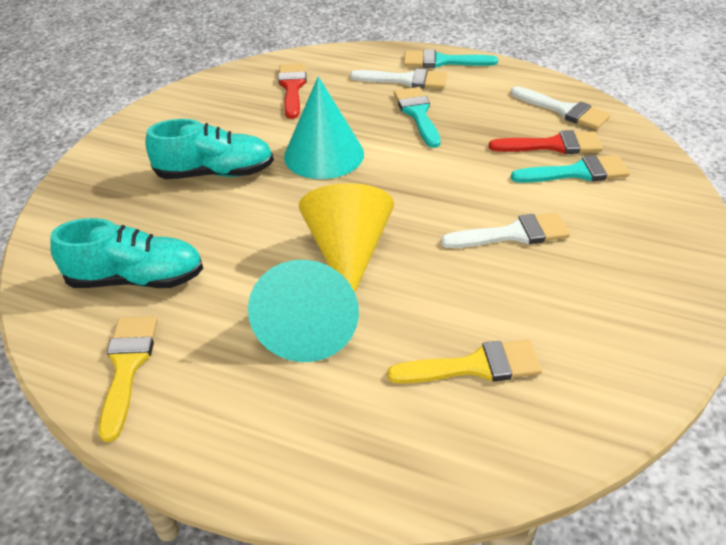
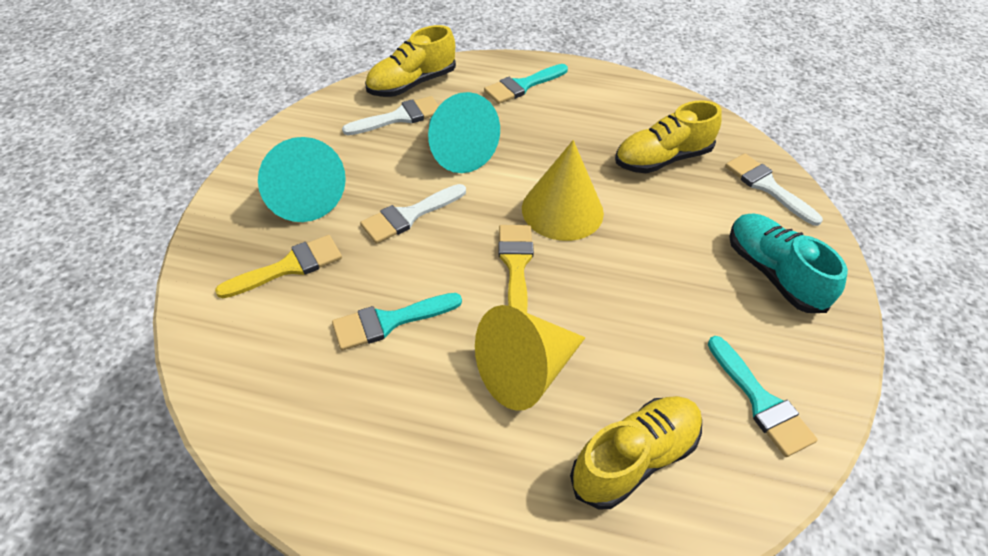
red brush: [278,63,307,119] [489,130,603,154] = 2 -> none = 0
turquoise shoe: [50,218,203,288] [145,119,274,179] = 2 -> [729,213,848,313] = 1
yellow cone: [299,183,394,292] = 1 -> [475,305,585,411] [522,140,604,241] = 2
yellow shoe: none = 0 -> [365,25,456,97] [570,396,702,509] [615,100,722,173] = 3

